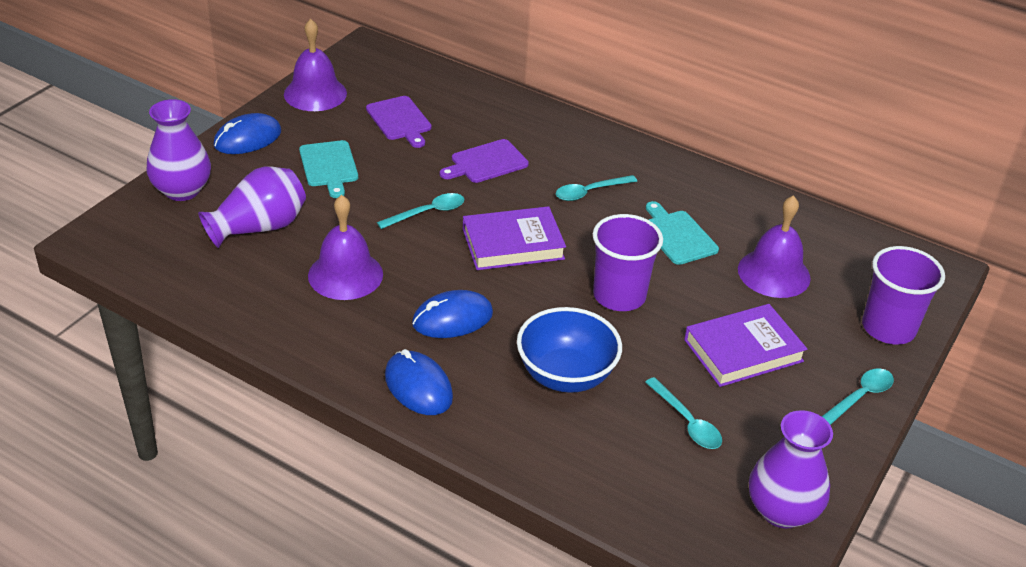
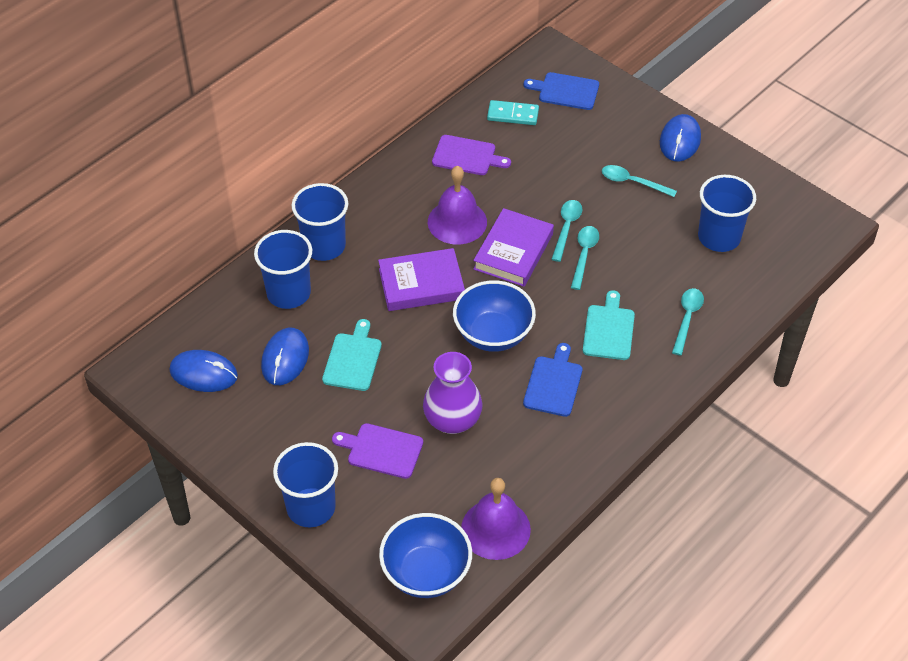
blue bowl: [517,307,622,393] = 1 -> [379,513,472,598] [453,281,536,352] = 2
blue cup: none = 0 -> [254,230,312,309] [273,442,338,527] [292,183,348,261] [698,175,756,252] = 4
blue cutting board: none = 0 -> [523,343,583,417] [524,72,599,110] = 2
purple bell: [284,19,347,111] [308,195,383,300] [738,195,811,298] = 3 -> [428,166,487,245] [461,478,531,560] = 2
purple cup: [593,214,663,311] [862,246,945,345] = 2 -> none = 0
purple vase: [146,99,211,201] [198,166,306,248] [749,410,833,529] = 3 -> [423,352,483,434] = 1
turquoise domino: none = 0 -> [487,100,539,125] = 1

